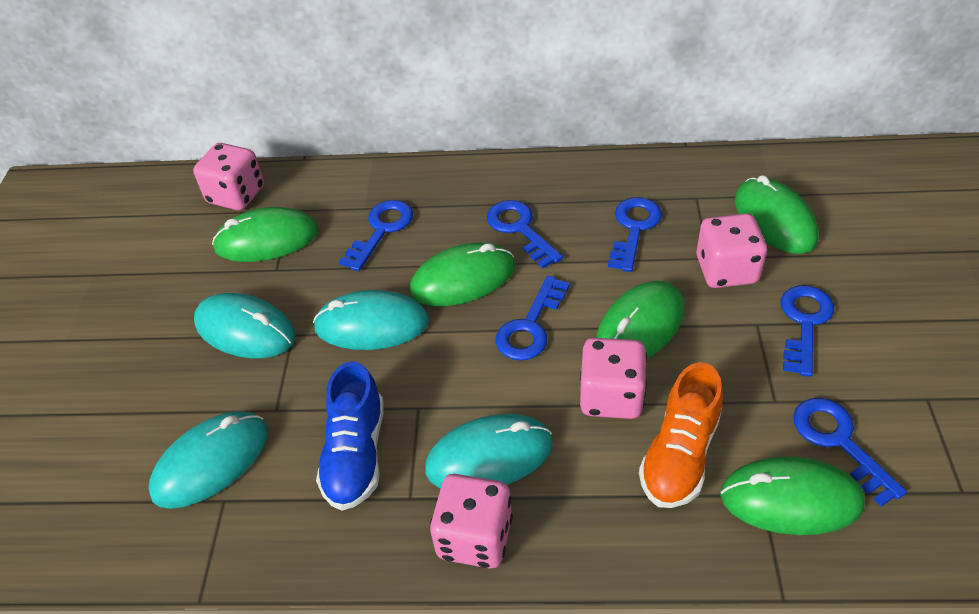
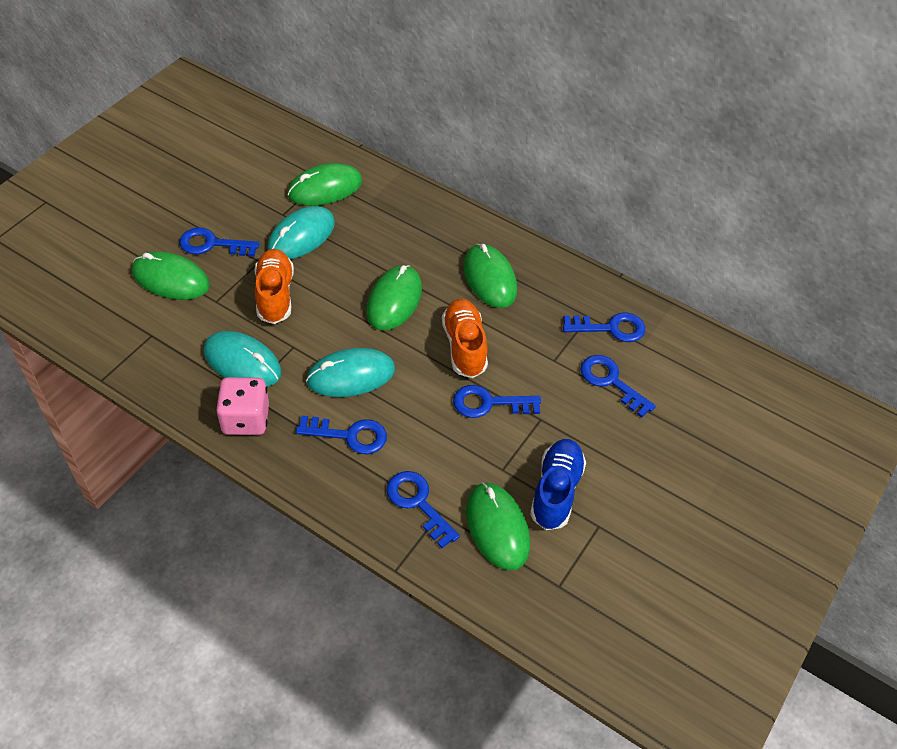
orange shoe: [639,362,723,508] = 1 -> [255,249,294,324] [442,299,488,378] = 2
pink dice: [193,143,264,210] [430,474,513,569] [580,338,647,419] [696,213,767,288] = 4 -> [216,377,269,435] = 1
turquoise mouse: [148,411,268,509] [194,293,295,358] [313,290,429,350] [425,414,553,488] = 4 -> [203,331,281,386] [267,206,335,259] [306,348,395,397] = 3

